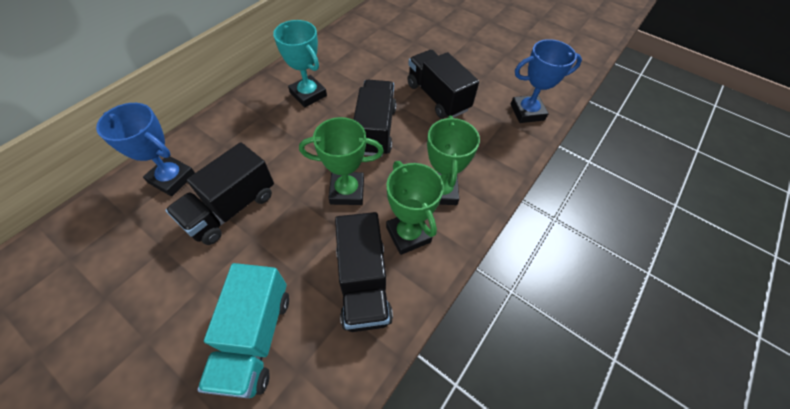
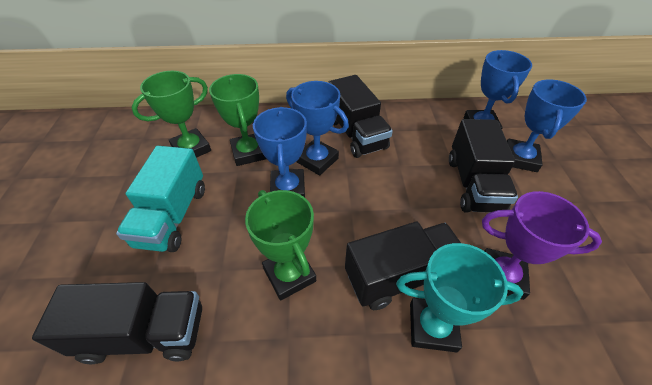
blue trophy: [96,103,195,196] [511,39,582,123] = 2 -> [253,107,307,197] [286,81,349,176] [464,50,532,129] [507,79,587,172] = 4
purple trophy: none = 0 -> [482,191,602,300] = 1

